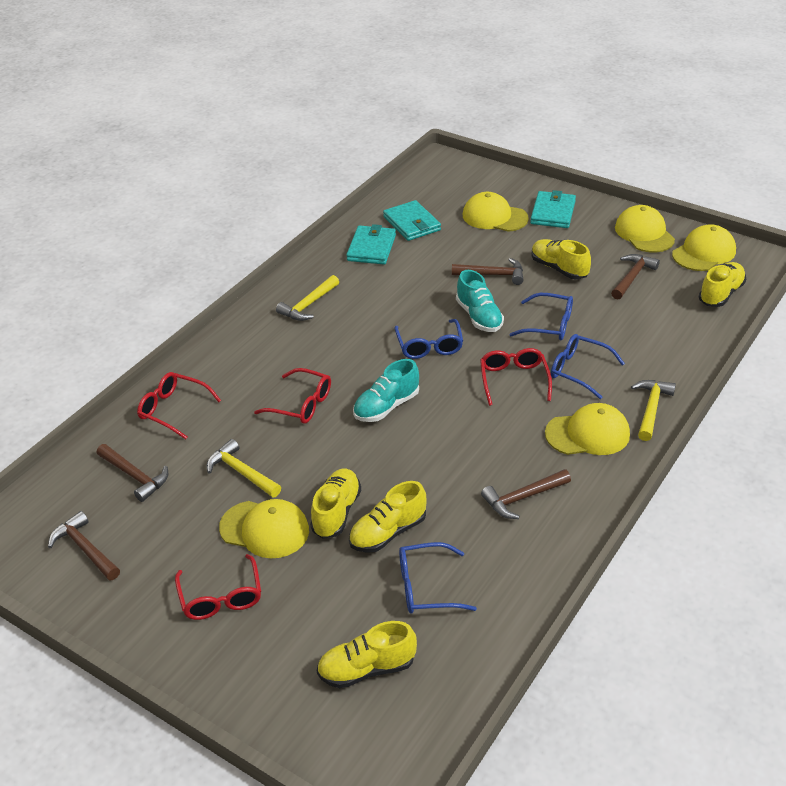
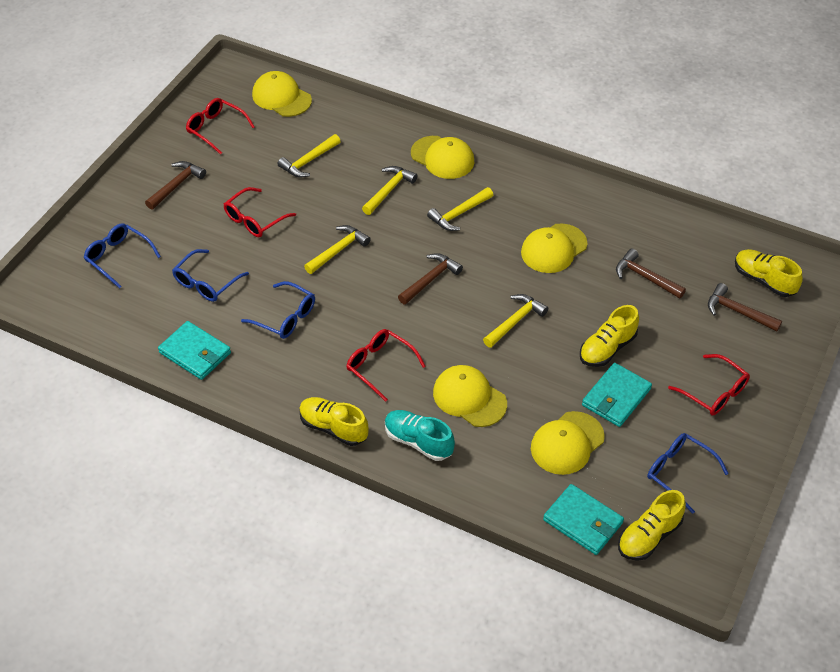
brown hammer: [48,511,120,581] [97,444,168,502] [452,258,523,285] [481,469,571,519] [611,254,660,300] = 5 -> [145,161,206,210] [398,253,463,305] [616,249,686,299] [708,283,782,332] = 4
turquoise shoe: [353,359,419,422] [456,270,504,332] = 2 -> [385,410,455,461] = 1
yellow hammer: [207,439,281,497] [276,275,339,321] [631,380,676,441] = 3 -> [277,134,341,177] [304,225,371,274] [362,166,418,215] [427,187,493,231] [483,294,548,348] = 5
yellow shoe: [310,468,361,539] [317,621,417,688] [349,481,427,553] [531,239,591,279] [699,262,746,307] = 5 -> [299,397,369,446] [580,305,639,367] [618,490,686,561] [735,249,803,297] = 4

